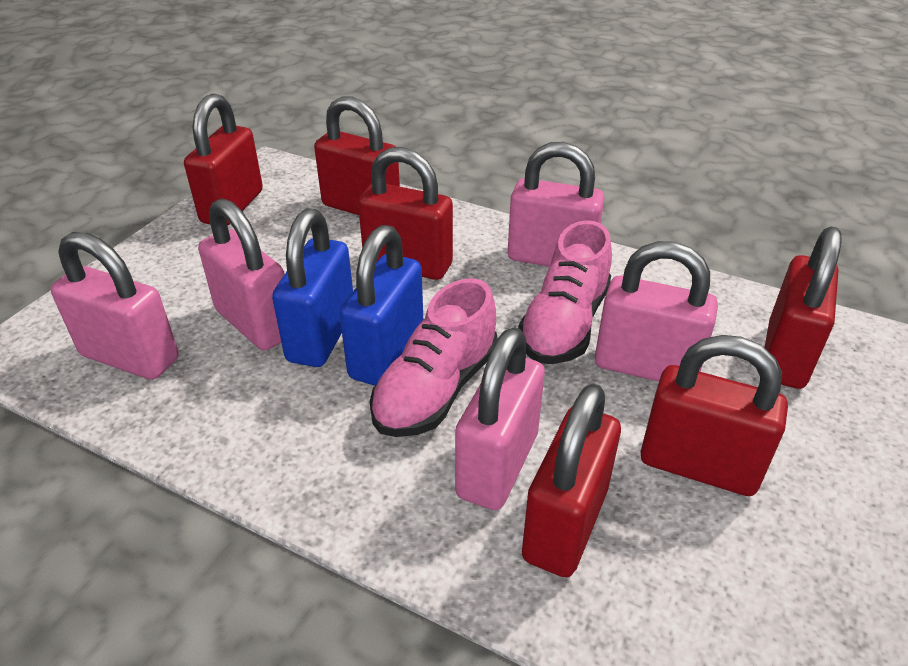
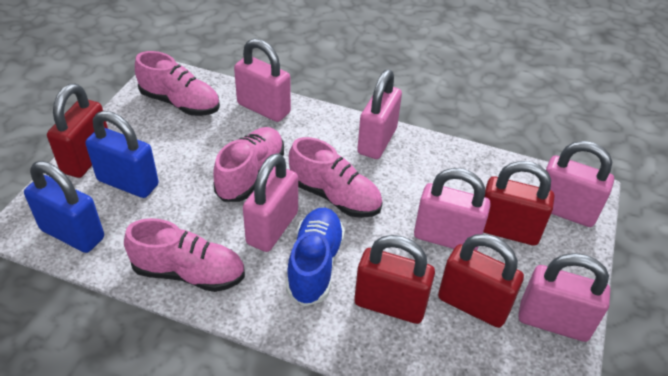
blue shoe: none = 0 -> [286,208,345,306] = 1
pink padlock: [51,232,178,380] [198,198,285,350] [455,327,545,510] [508,142,605,267] [595,241,718,382] = 5 -> [234,38,291,122] [243,153,298,252] [357,69,402,159] [414,168,491,251] [518,253,610,342] [546,141,614,227] = 6
pink shoe: [370,278,498,437] [518,220,612,364] = 2 -> [124,218,245,292] [135,51,220,116] [213,127,284,202] [289,137,383,218] = 4
red padlock: [184,94,263,226] [314,96,400,215] [358,147,453,280] [522,384,621,577] [641,335,788,496] [764,227,841,389] = 6 -> [47,84,108,178] [354,235,435,324] [438,234,524,328] [483,161,554,246] = 4

